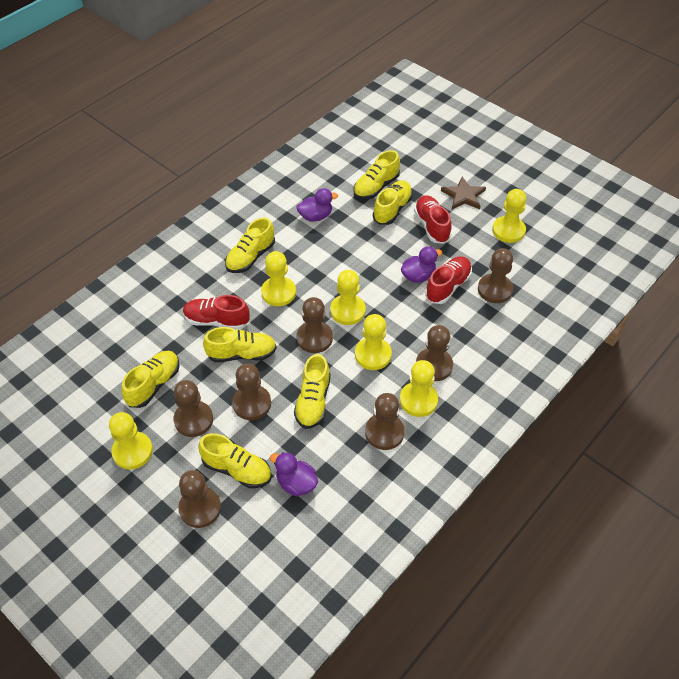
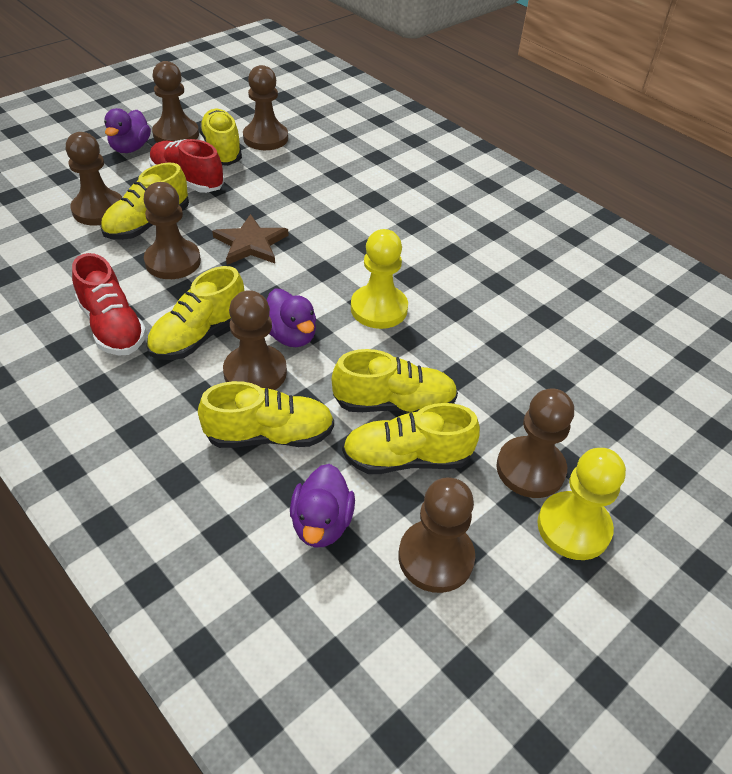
red shoe: [183,295,250,330] [414,195,452,244] [425,256,472,304] = 3 -> [72,253,147,355] [149,139,224,193] = 2
yellow pawn: [109,412,153,470] [261,251,296,306] [330,270,366,325] [355,314,392,370] [400,360,438,417] [492,189,527,243] = 6 -> [351,229,408,329] [537,448,626,560] = 2
yellow shoe: [121,351,180,408] [198,433,272,488] [203,327,277,362] [225,218,275,273] [294,354,330,429] [354,150,400,199] [373,180,413,225] = 7 -> [101,162,189,240] [146,266,244,360] [198,381,334,448] [199,109,242,166] [332,349,458,413] [342,403,480,474] = 6

